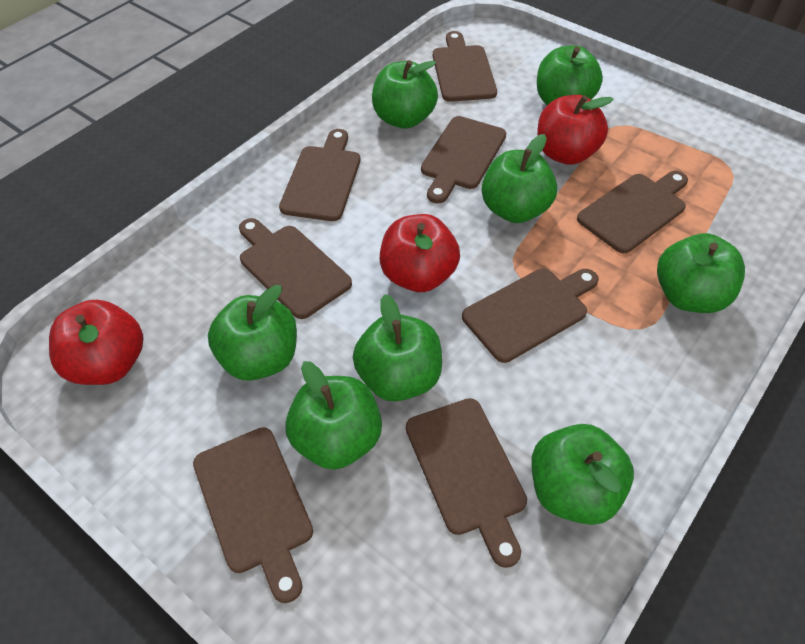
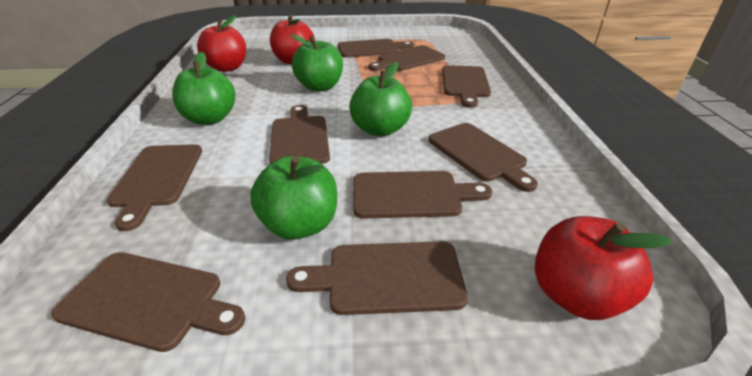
brown cutting board: [193,427,313,603] [239,218,352,319] [279,129,361,221] [406,398,527,568] [421,116,506,203] [433,31,497,102] [462,268,599,363] [577,171,688,253] = 8 -> [51,252,245,352] [107,144,202,231] [270,105,330,164] [286,241,468,315] [338,39,414,58] [353,171,492,219] [369,45,445,71] [428,123,538,192] [442,65,491,108] = 9
green apple: [208,285,297,381] [285,361,382,470] [353,294,442,402] [372,60,438,129] [482,134,557,223] [531,424,634,525] [537,45,603,105] [657,233,745,313] = 8 -> [172,52,235,125] [251,156,337,240] [291,35,343,92] [349,62,412,137] = 4

